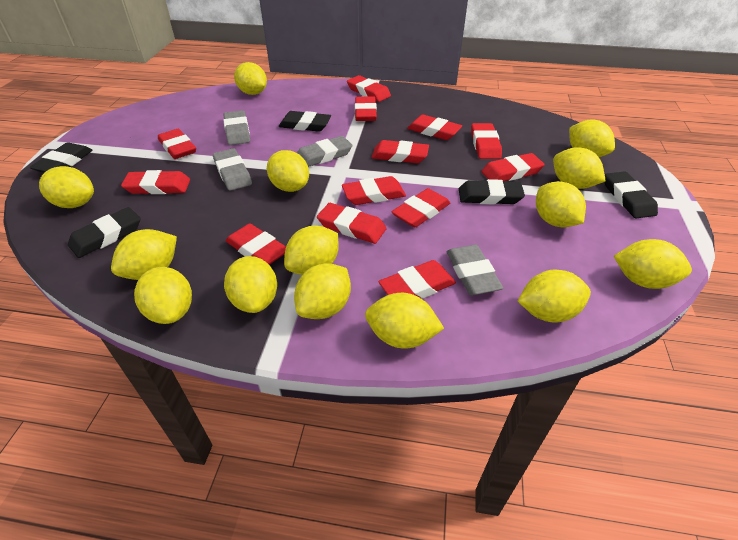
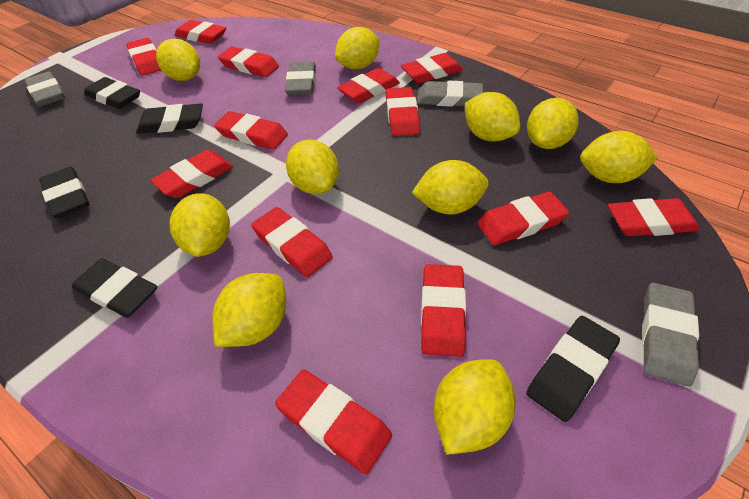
yellow lemon: [39,166,94,208] [111,229,177,280] [134,267,192,324] [224,256,277,313] [234,62,267,95] [267,150,309,192] [284,225,339,275] [294,263,351,319] [365,293,444,349] [518,269,591,323] [536,181,586,227] [553,147,606,189] [569,119,615,157] [614,239,692,289] = 14 -> [156,39,200,81] [170,193,230,257] [212,273,286,347] [286,140,339,194] [335,27,379,69] [412,160,488,215] [434,359,516,455] [465,92,520,142] [527,98,578,149] [580,131,658,183] = 10

